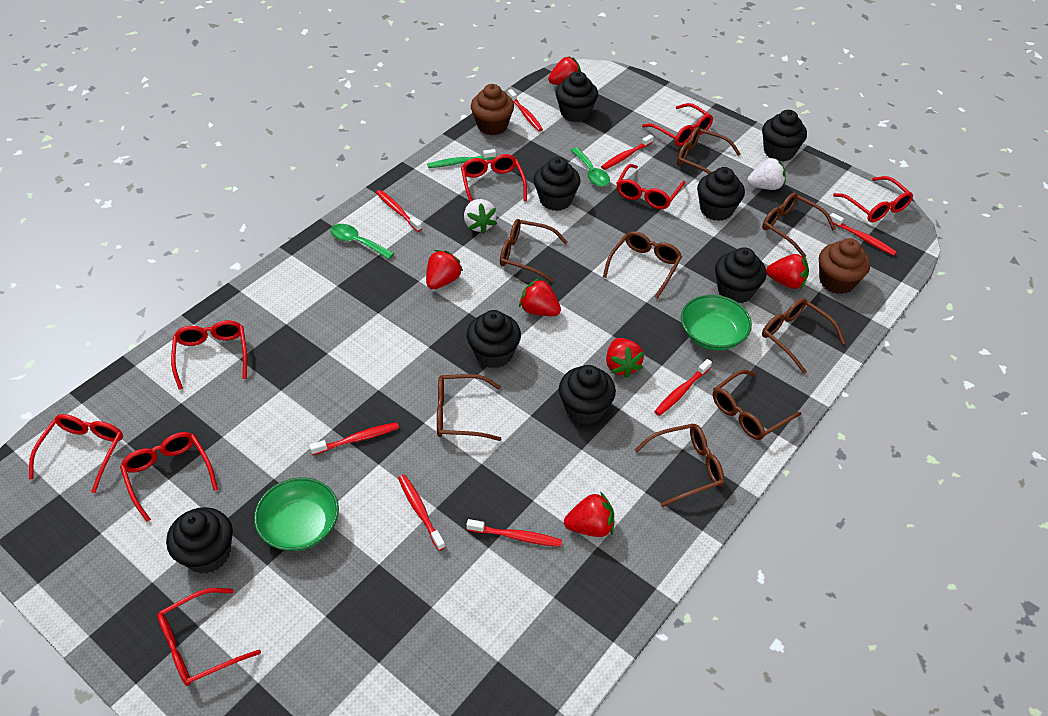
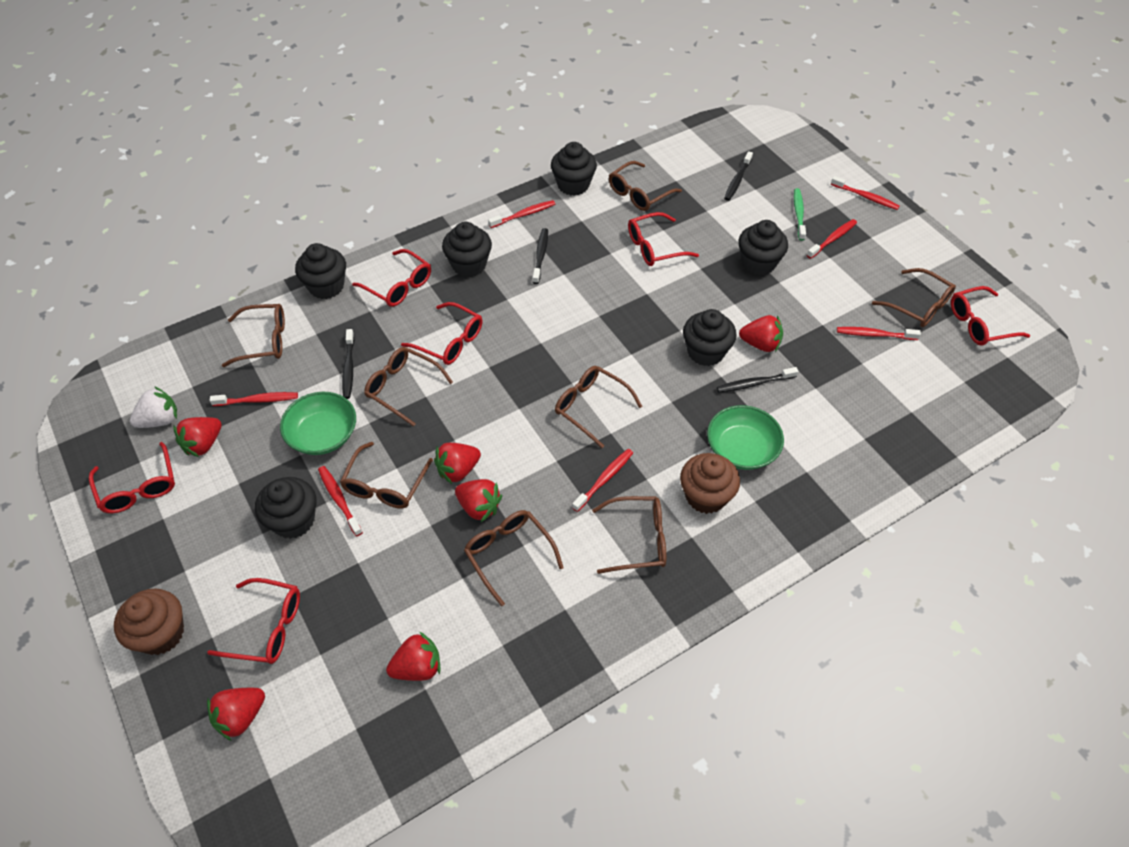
black cupcake: [166,507,233,574] [467,310,521,368] [534,157,581,211] [556,71,598,122] [559,365,616,425] [697,167,745,221] [715,247,767,303] [762,110,807,162] = 8 -> [255,477,317,539] [295,243,346,299] [442,222,492,277] [551,142,597,196] [683,309,737,366] [738,220,788,275] = 6
black toothbrush: none = 0 -> [342,329,354,399] [533,228,548,284] [717,367,799,393] [724,151,753,201] = 4
green spoon: [330,224,394,259] [571,147,610,187] = 2 -> none = 0
red glasses: [29,414,123,493] [120,432,218,522] [157,588,261,686] [171,320,247,390] [461,154,527,202] [616,164,685,209] [642,103,713,146] [833,176,913,222] = 8 -> [89,442,175,513] [207,578,300,664] [352,249,431,307] [401,302,482,365] [628,212,699,266] [951,286,1030,346] = 6
red toothbrush: [309,422,399,455] [376,190,422,232] [398,475,445,551] [466,519,562,547] [508,89,543,132] [601,134,654,170] [654,359,712,416] [830,213,897,256] = 8 -> [210,392,298,406] [318,466,363,536] [488,200,555,228] [572,449,633,512] [807,219,857,259] [831,176,900,210] [837,327,921,340] = 7
white strawberry: [464,199,497,234] [747,157,786,190] = 2 -> [130,386,177,428] = 1

